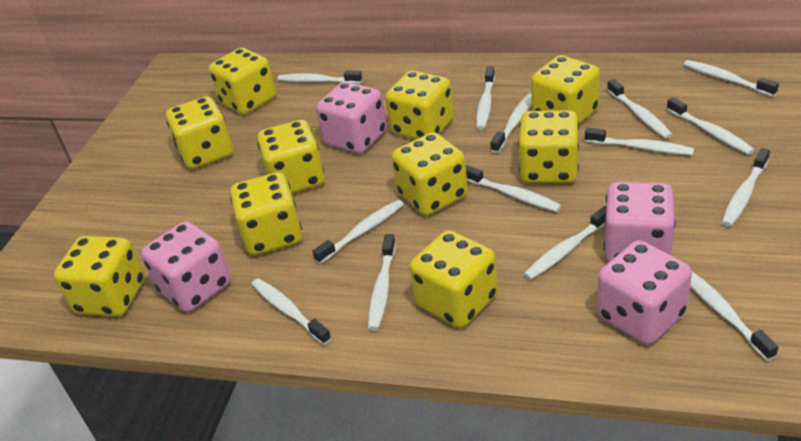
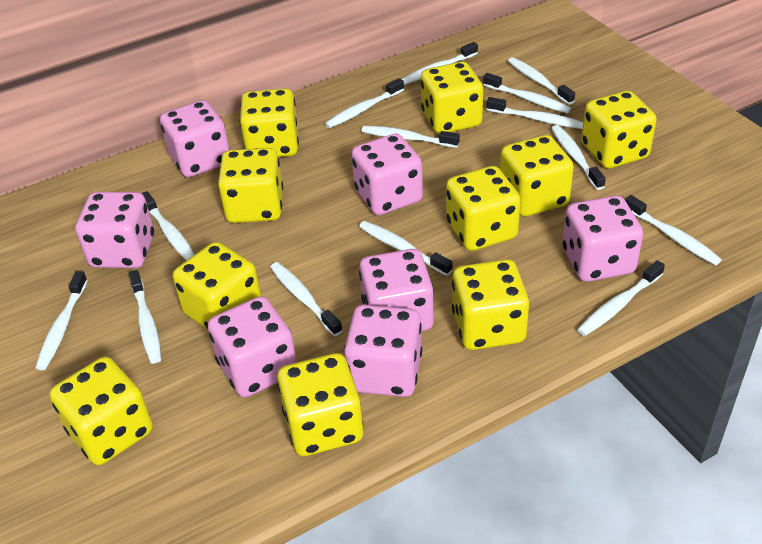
pink dice: [141,221,231,312] [316,82,387,154] [597,240,692,345] [604,182,675,262] = 4 -> [75,192,154,268] [160,100,230,177] [208,296,297,397] [344,305,422,397] [351,134,423,215] [359,249,434,332] [562,195,643,282] = 7

